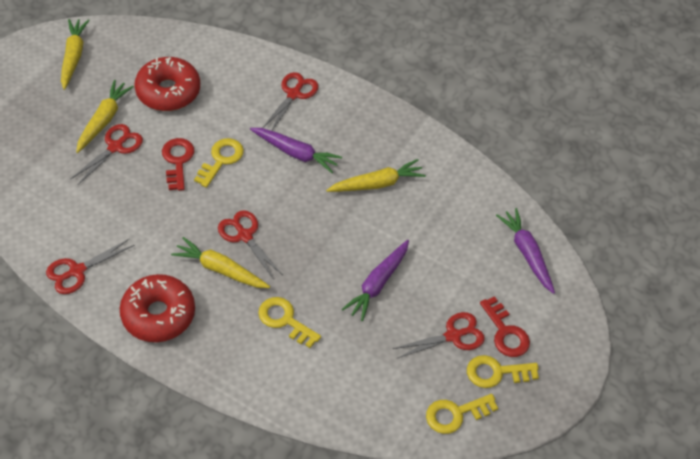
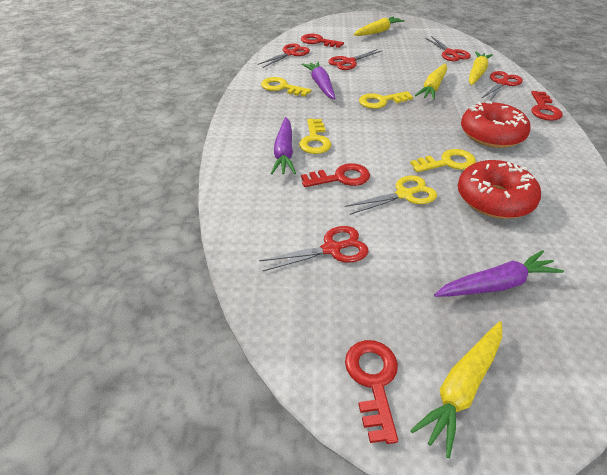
red key: [162,138,194,191] [480,296,530,357] = 2 -> [301,34,344,48] [301,163,370,187] [345,340,398,444] [531,91,563,121] = 4
yellow scissors: none = 0 -> [345,176,437,215] = 1

